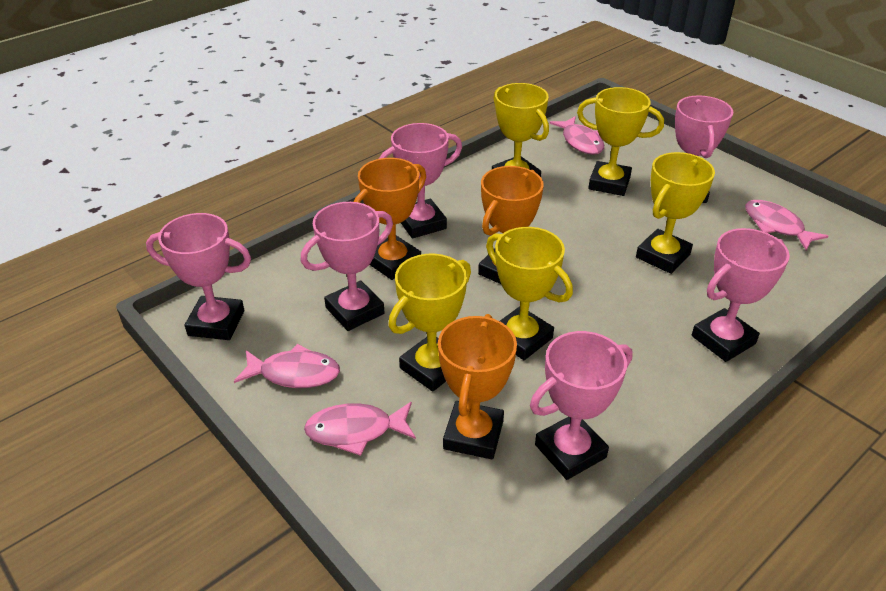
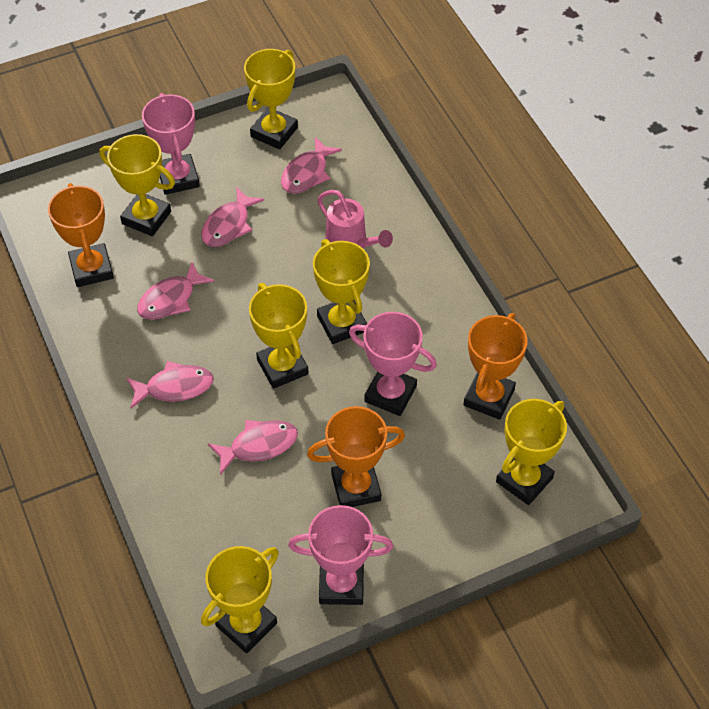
pink fish: [234,344,340,388] [304,402,416,456] [549,116,604,155] [745,200,828,251] = 4 -> [126,361,214,408] [137,262,215,320] [201,187,264,247] [208,420,298,475] [281,137,342,194] = 5
pink trophy: [146,213,251,340] [300,202,393,331] [379,123,462,238] [530,331,633,480] [675,95,733,203] [692,228,790,362] = 6 -> [142,93,200,195] [288,505,393,605] [349,312,437,416] = 3
pink watering can: none = 0 -> [317,190,393,249] = 1
yellow trophy: [388,254,471,391] [486,227,573,360] [492,83,549,177] [577,87,664,196] [636,152,715,274] = 5 -> [100,134,175,236] [201,546,279,653] [244,49,298,149] [249,283,309,389] [313,239,370,344] [496,399,567,505] = 6

